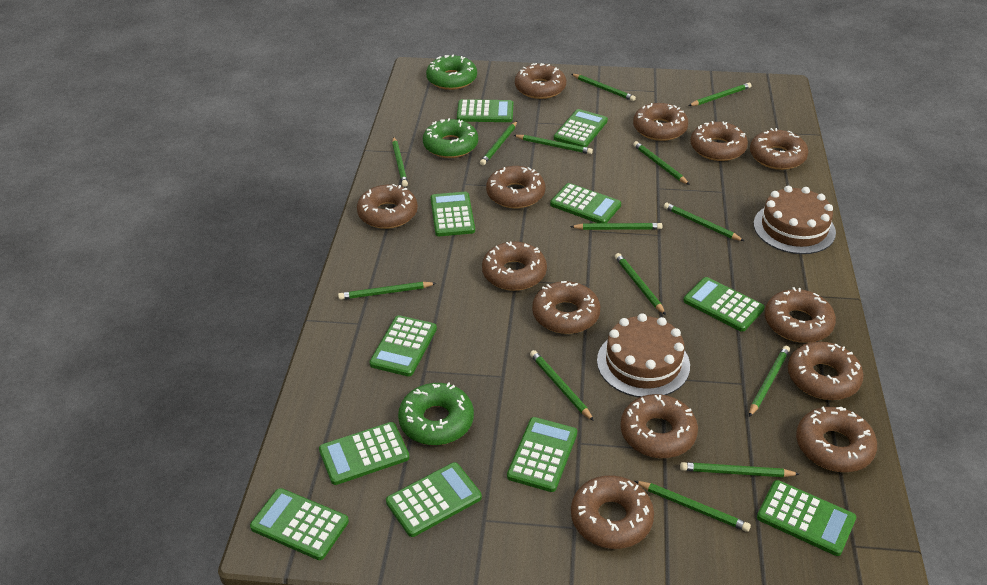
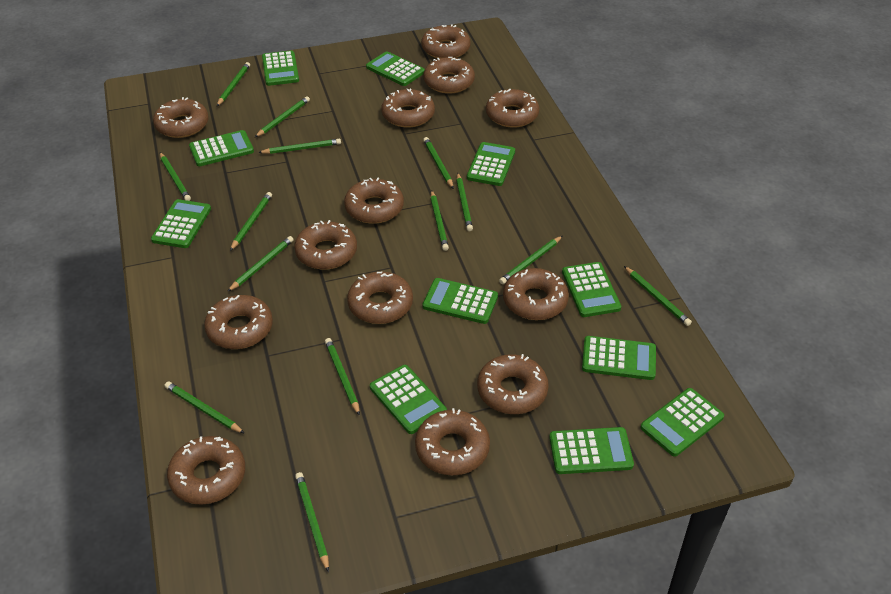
brown cake: [597,313,690,397] [754,186,836,254] = 2 -> none = 0
green donut: [398,382,474,445] [423,118,478,158] [426,55,477,90] = 3 -> none = 0

